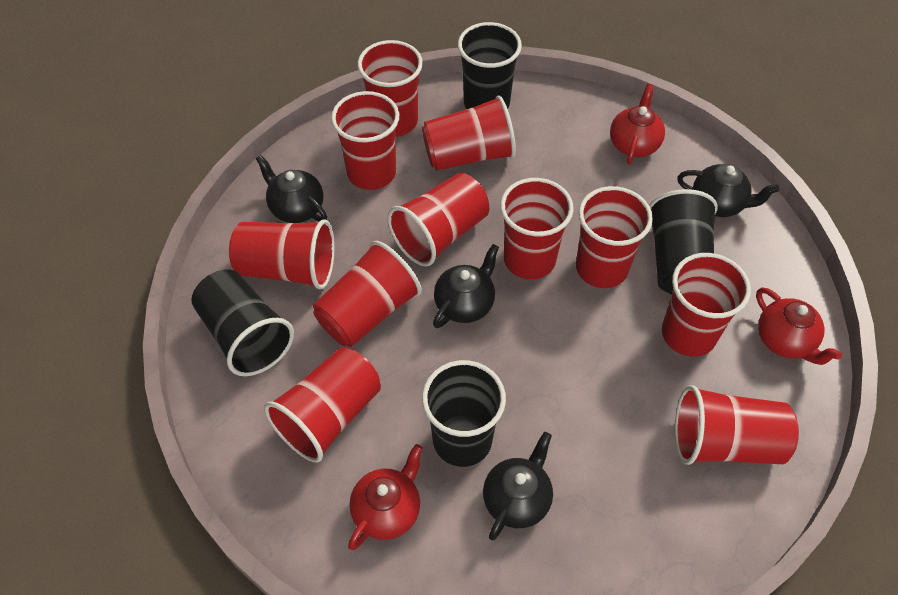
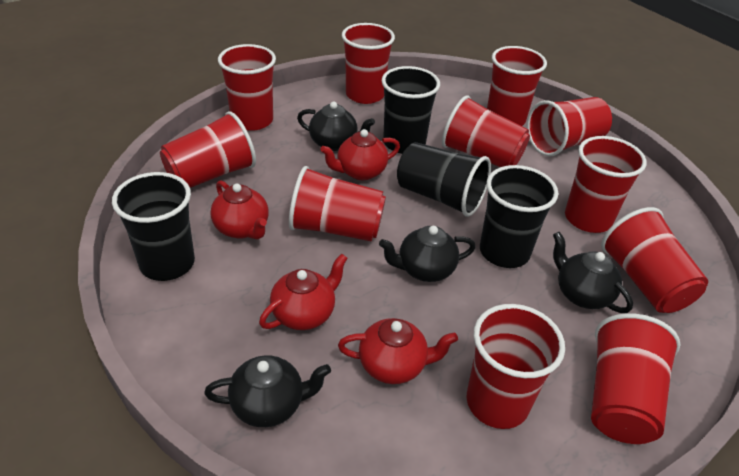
red teapot: [348,444,423,550] [610,84,665,165] [756,287,842,365] = 3 -> [211,180,269,239] [259,254,348,330] [320,129,400,180] [338,318,458,384] = 4

